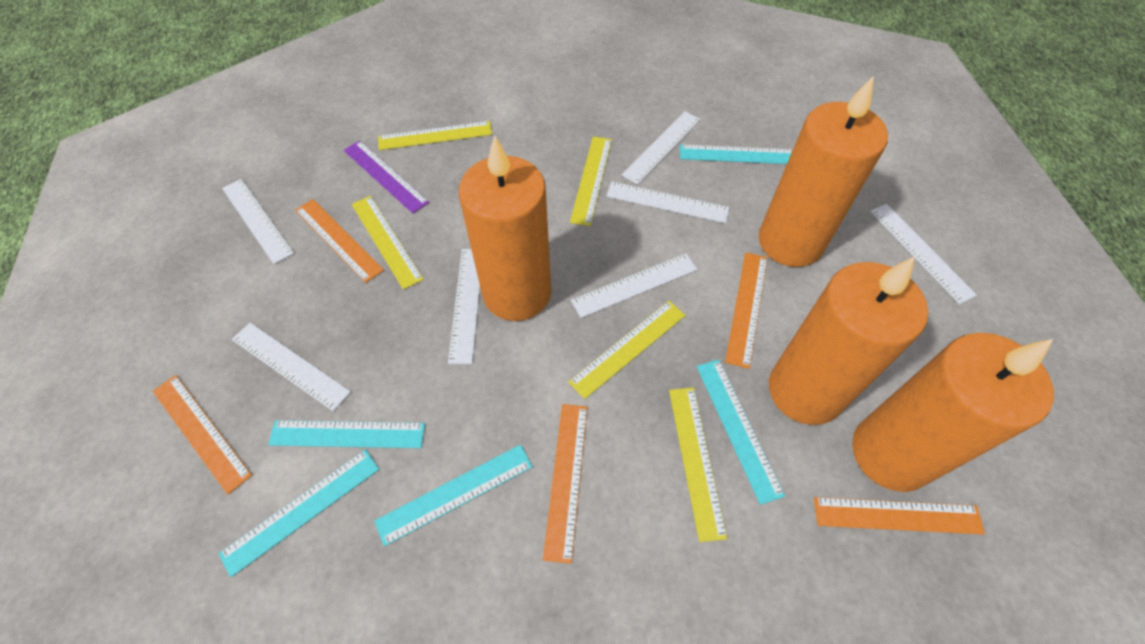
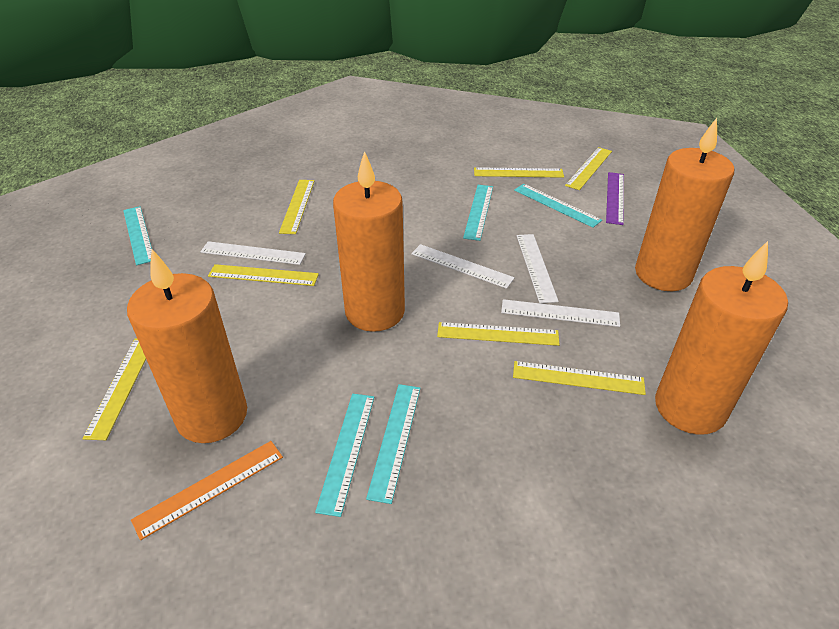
orange ruler: [153,375,252,494] [295,199,384,283] [543,404,588,564] [725,252,768,369] [814,497,985,535] = 5 -> [131,441,283,540] = 1
white ruler: [222,179,294,264] [232,323,351,411] [448,249,480,364] [571,254,698,318] [606,181,730,223] [621,111,701,185] [870,204,977,304] = 7 -> [200,241,306,265] [411,244,515,289] [501,299,620,327] [516,234,559,303] = 4
yellow ruler: [352,196,424,290] [378,121,492,150] [568,301,686,399] [570,136,612,226] [669,388,727,542] = 5 -> [82,338,146,440] [208,264,319,286] [279,180,314,234] [437,322,559,346] [474,167,564,178] [513,361,646,395] [565,147,612,190] = 7

